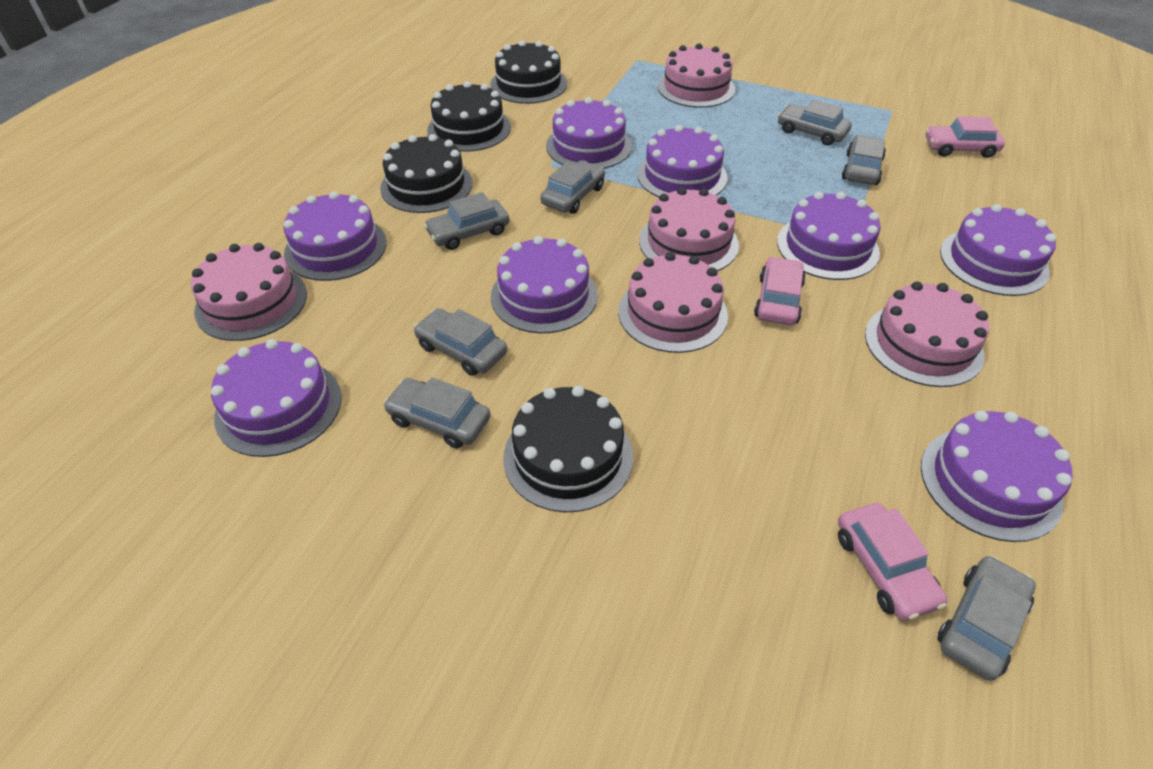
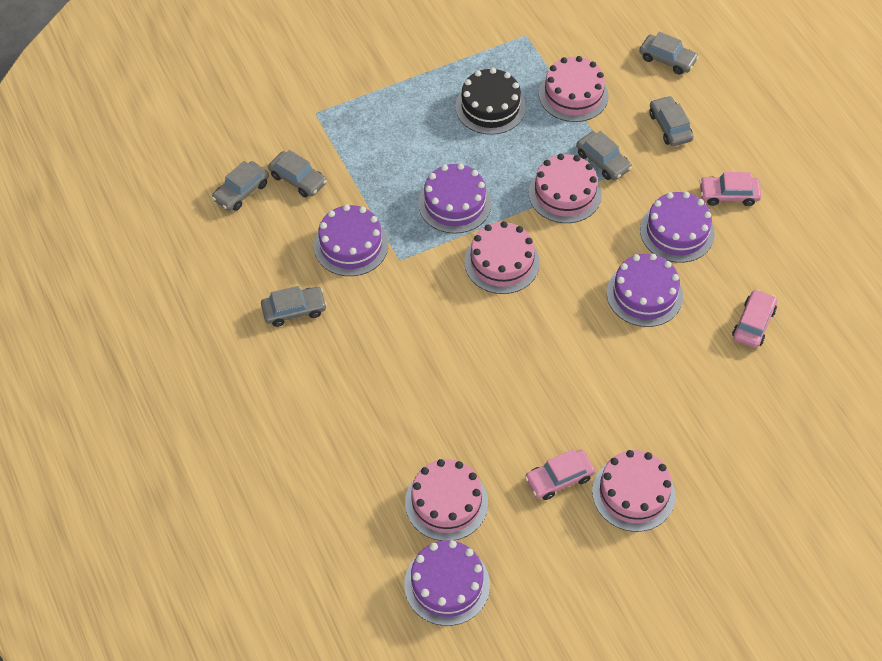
black cake: [380,134,472,213] [427,81,511,152] [490,40,567,104] [503,386,633,512] = 4 -> [455,68,526,135] = 1
grey car: [384,377,490,448] [414,308,507,376] [424,192,510,250] [540,161,605,214] [778,100,852,146] [842,135,886,185] [937,556,1036,681] = 7 -> [212,161,269,211] [261,286,327,327] [268,150,327,197] [576,131,632,180] [639,32,699,75] [649,96,694,146] = 6
purple cake: [211,339,342,457] [284,191,387,281] [491,236,598,333] [546,97,632,169] [637,125,727,197] [777,192,881,280] [921,411,1073,542] [940,204,1056,296] = 8 -> [314,204,388,276] [404,540,490,626] [418,163,492,234] [607,254,683,327] [640,192,715,263] = 5

